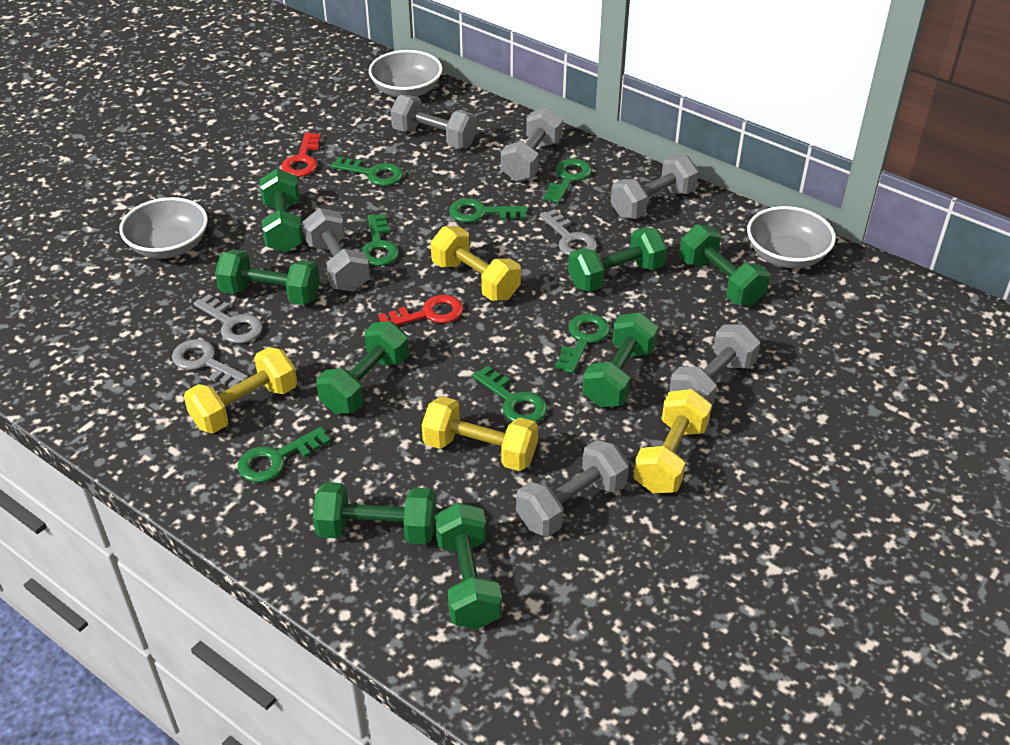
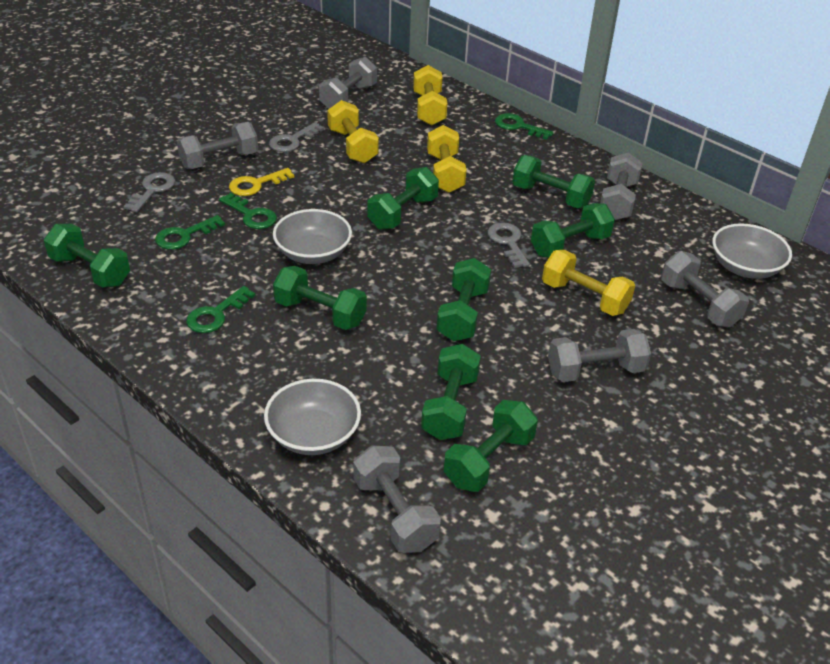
green key: [238,427,331,483] [331,157,403,186] [361,214,399,266] [449,198,528,222] [472,365,547,422] [543,159,592,204] [555,313,610,374] = 7 -> [155,215,225,250] [186,286,255,333] [219,193,277,229] [495,113,554,140] = 4
red key: [282,132,321,177] [378,295,464,326] = 2 -> none = 0
yellow key: none = 0 -> [229,168,294,196] = 1

